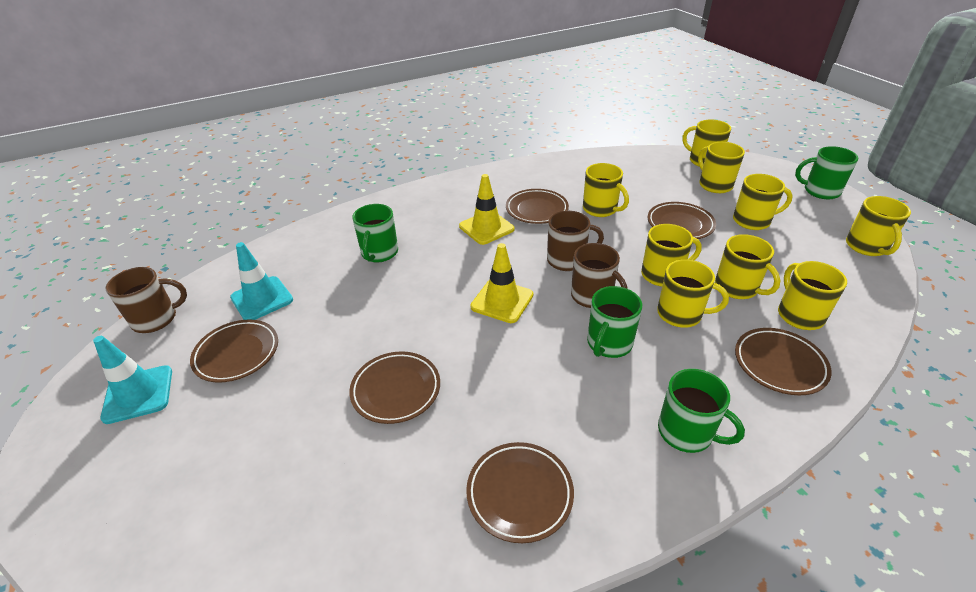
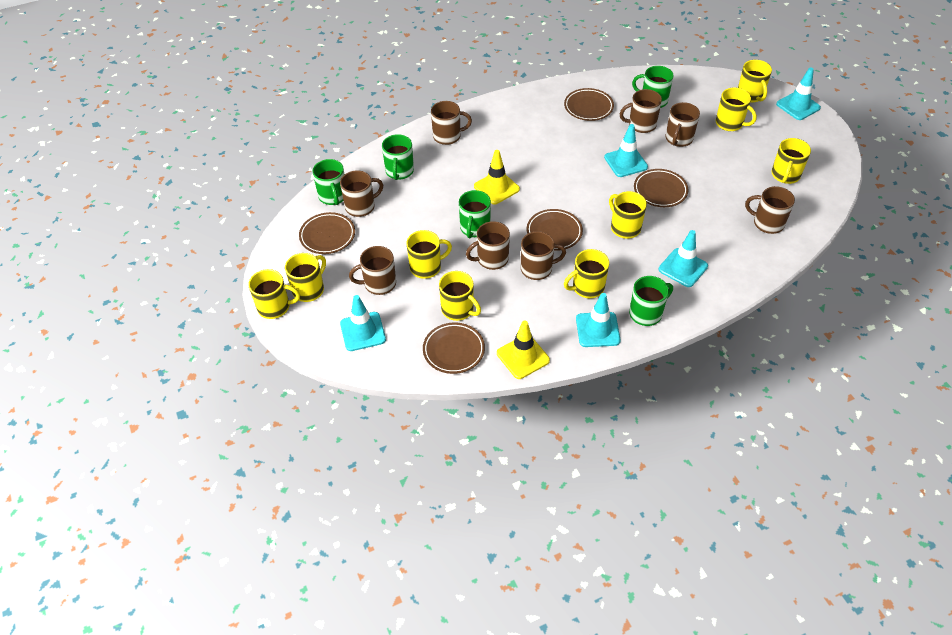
brown mug: [105,267,187,333] [547,211,604,271] [571,243,627,308] = 3 -> [340,170,383,217] [349,246,396,295] [431,101,472,145] [466,221,510,270] [521,231,566,280] [620,89,662,133] [666,102,700,147] [745,186,795,234] = 8
brown plate: [190,320,278,383] [349,351,440,424] [466,442,574,543] [506,189,569,224] [648,202,716,239] [735,328,831,395] = 6 -> [299,212,355,254] [423,323,485,374] [527,209,583,251] [564,88,614,121] [634,169,689,207] = 5
green mug: [352,204,398,262] [587,286,642,358] [658,369,745,453] [795,146,858,199] = 4 -> [312,159,344,205] [382,134,414,180] [459,190,491,238] [629,276,673,326] [632,66,674,108] = 5
turquoise traffic cone: [93,336,172,424] [230,242,293,320] = 2 -> [340,295,386,351] [576,293,621,347] [604,124,648,177] [659,230,708,287] [776,67,821,120] = 5

